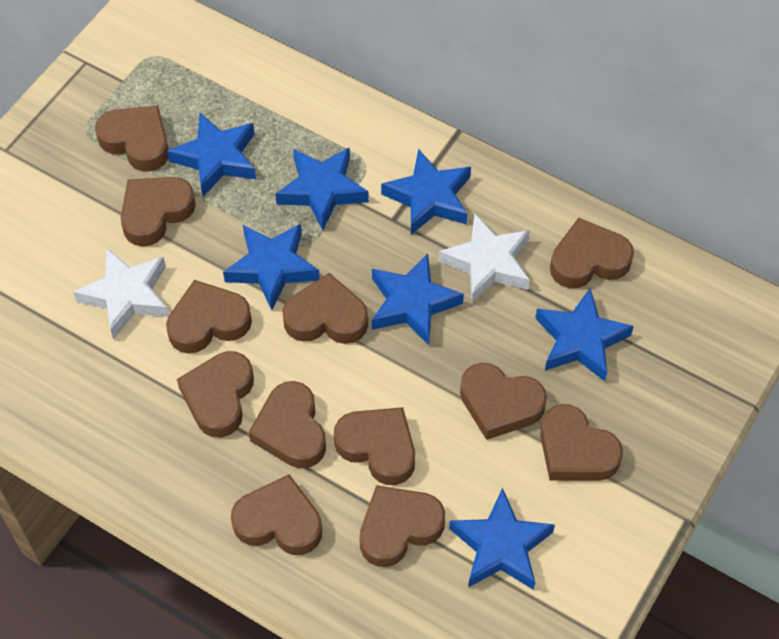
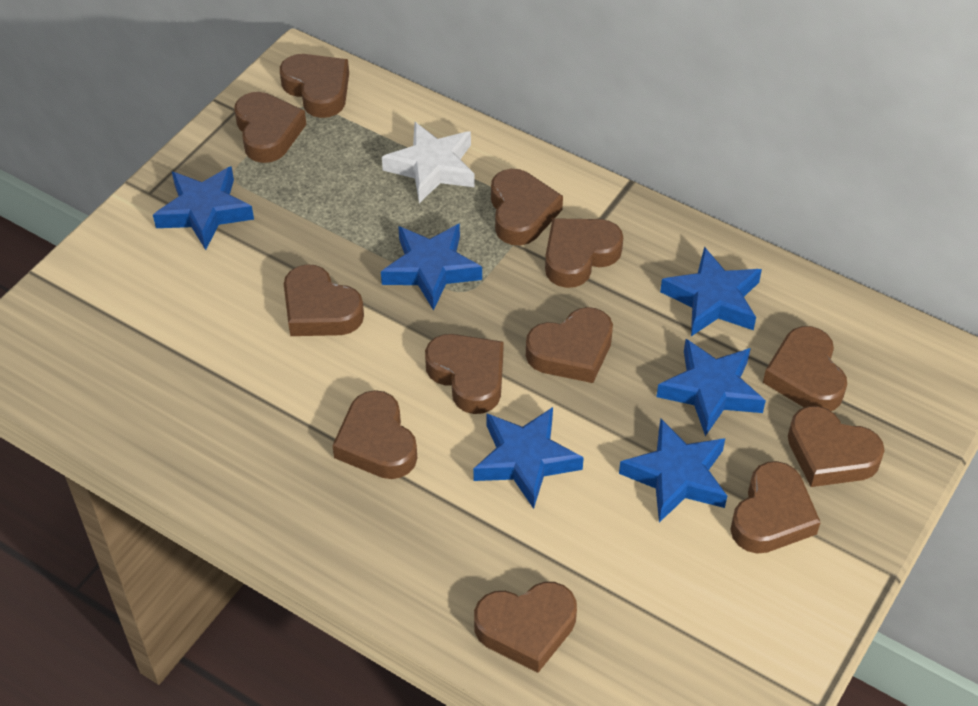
blue star: [167,113,256,196] [223,224,320,310] [275,147,369,230] [372,253,464,345] [381,149,471,235] [449,488,555,590] [535,288,634,381] = 7 -> [153,166,254,250] [381,223,482,311] [473,407,584,509] [619,418,727,523] [656,339,766,436] [660,247,762,336] = 6
white star: [73,248,169,339] [439,214,530,303] = 2 -> [382,122,475,203] = 1

